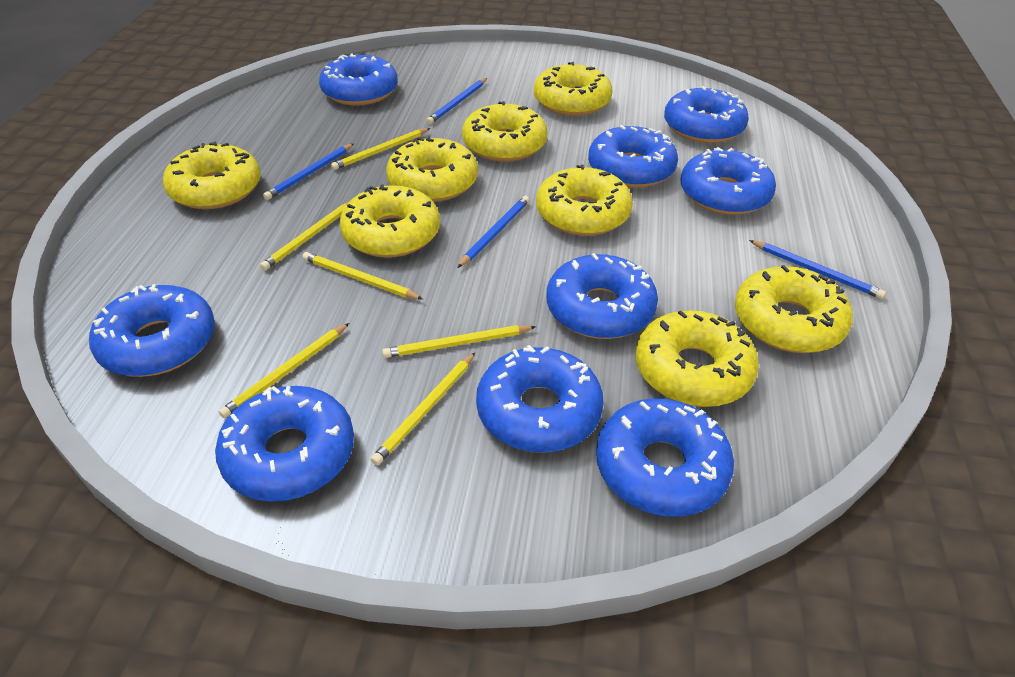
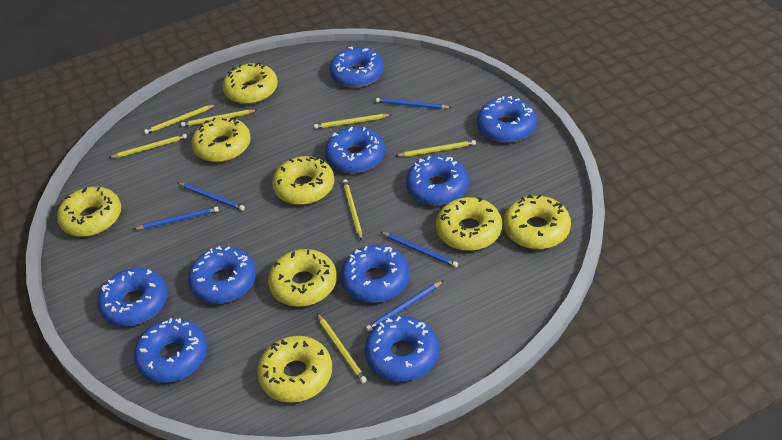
blue pencil: [263,144,353,200] [426,78,487,124] [457,196,530,268] [749,240,886,299] = 4 -> [134,207,219,230] [178,183,245,211] [366,280,444,332] [376,98,451,109] [380,232,458,267] = 5
yellow pencil: [219,323,349,418] [260,202,348,271] [303,252,423,299] [331,128,430,170] [371,353,475,465] [382,325,536,358] = 6 -> [109,134,187,158] [144,104,216,134] [181,110,257,127] [314,114,392,129] [317,314,367,383] [343,179,362,241] [396,140,476,157] = 7

